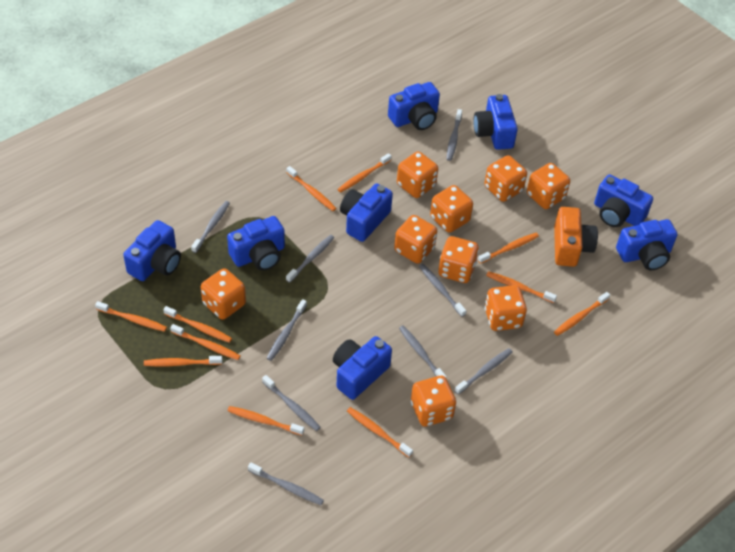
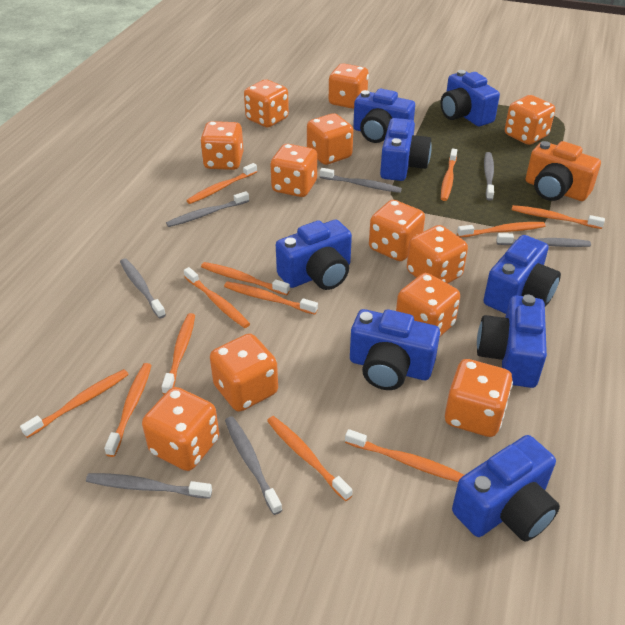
grey toothbrush: [191,201,230,253] [248,462,324,505] [262,375,321,431] [267,299,307,361] [286,235,334,283] [399,325,447,379] [419,264,466,317] [446,109,462,161] [455,348,512,395] = 9 -> [86,473,212,499] [120,258,166,319] [166,191,249,227] [225,416,282,515] [320,168,402,193] [484,152,494,201] [496,233,591,247] = 7
orange dice: [201,268,246,320] [394,215,437,264] [397,152,438,198] [411,376,456,427] [430,185,473,233] [438,236,479,283] [484,155,527,202] [484,285,527,331] [527,163,570,209] = 9 -> [142,387,219,471] [200,121,244,170] [210,334,278,412] [244,79,289,127] [270,144,317,197] [307,113,353,165] [328,63,369,109] [369,200,425,261] [396,273,460,336] [407,225,468,284] [445,359,513,437] [505,95,555,145] = 12
orange toothbrush: [95,301,167,332] [144,356,222,366] [163,306,232,343] [170,324,241,360] [228,406,304,435] [286,166,336,211] [337,153,391,193] [347,407,413,457] [478,233,539,264] [486,271,557,303] [554,292,610,336] = 11 -> [20,369,129,438] [104,363,152,457] [161,313,195,395] [184,267,250,328] [186,163,257,204] [201,262,290,295] [224,281,318,315] [267,416,353,501] [345,429,464,482] [441,149,457,201] [457,222,545,238] [512,205,605,229] = 12

